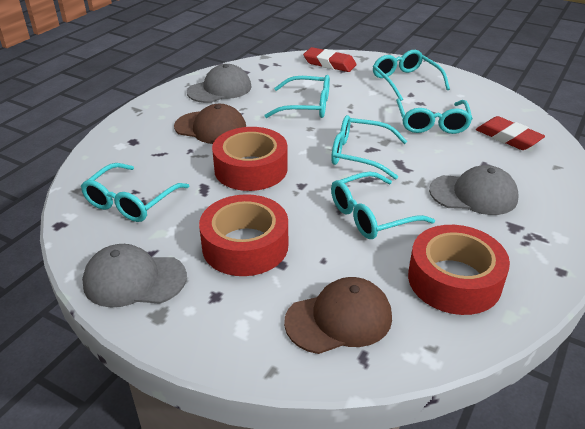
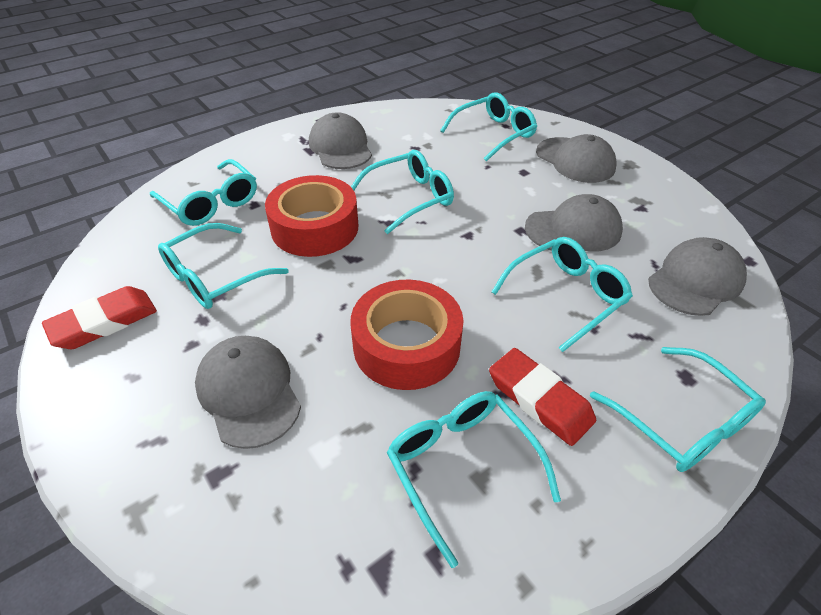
brown cap: [174,104,246,144] [284,277,392,354] = 2 -> none = 0
grey cap: [82,244,187,307] [187,64,252,103] [429,165,519,215] = 3 -> [195,336,301,449] [309,112,372,169] [525,194,623,252] [536,134,616,183] [648,237,747,316] = 5
red tape: [199,194,288,276] [212,127,288,191] [408,225,510,315] = 3 -> [265,175,358,257] [350,280,464,390] = 2
turquoise glasses: [81,163,190,222] [264,75,330,118] [331,115,407,180] [331,171,435,239] [373,50,450,101] [396,98,473,134] = 6 -> [150,159,257,226] [158,223,288,309] [351,150,454,234] [387,391,561,568] [440,92,537,161] [491,237,633,352] [590,347,766,472] = 7

